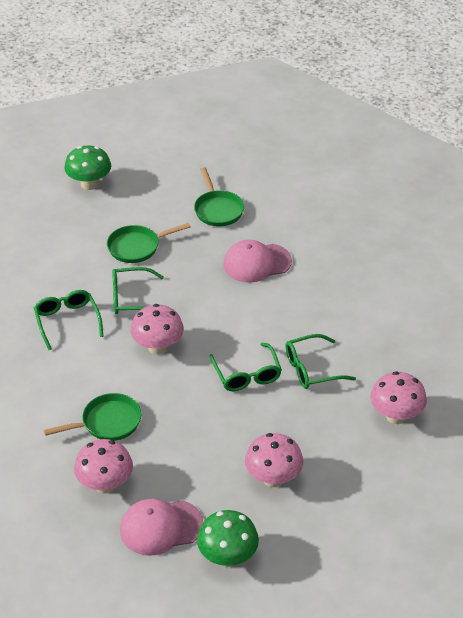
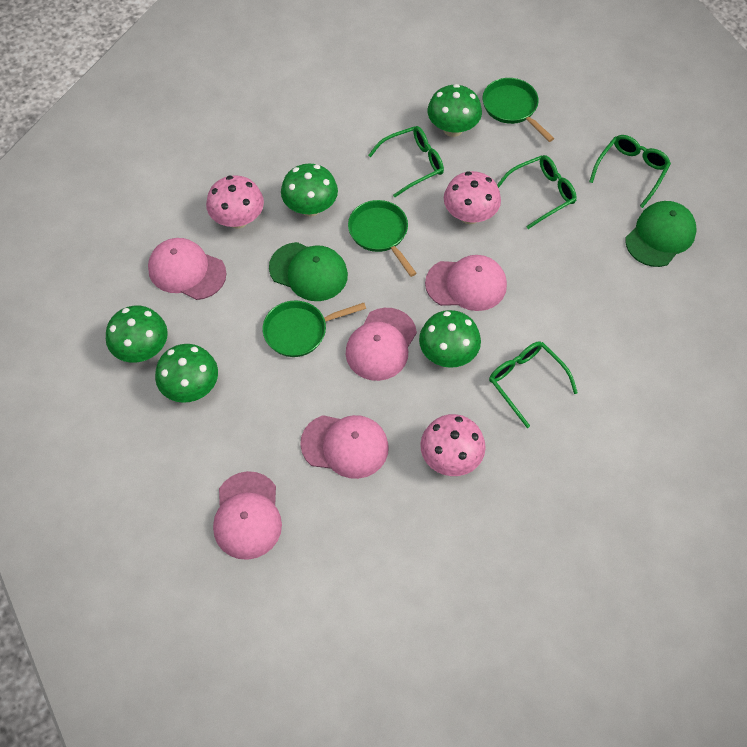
green cap: none = 0 -> [269,242,348,301] [625,201,697,267] = 2
green mushroom: [64,145,111,190] [197,510,259,567] = 2 -> [106,306,168,363] [155,344,218,403] [281,163,338,217] [419,310,481,368] [428,84,482,137] = 5
pink cap: [120,499,203,556] [223,240,292,283] = 2 -> [148,238,227,300] [213,471,282,560] [300,415,389,479] [345,308,417,381] [425,255,507,311] = 5
pink mushroom: [74,439,133,494] [130,304,184,355] [245,433,303,487] [371,371,427,424] = 4 -> [206,175,264,229] [420,414,486,476] [444,171,501,224] = 3

